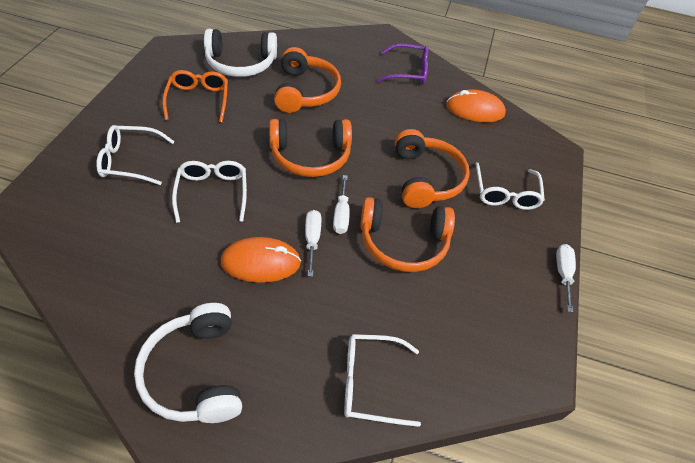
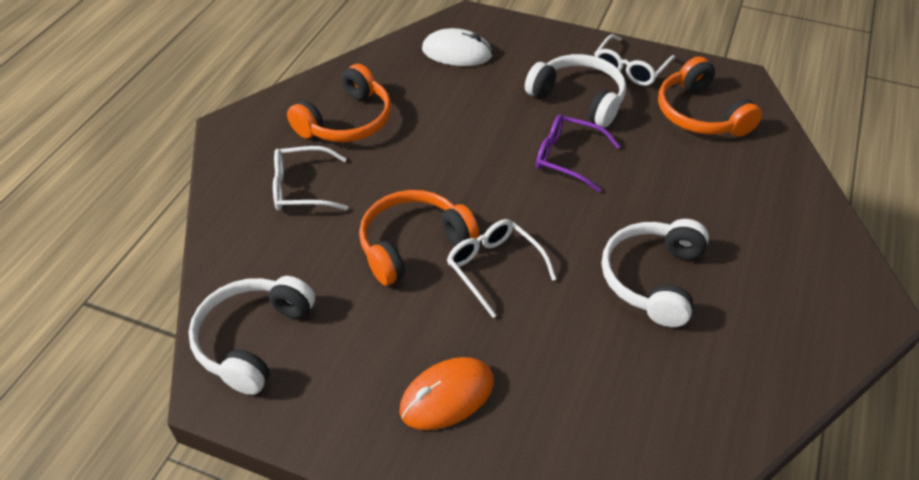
orange glasses: [162,70,228,122] = 1 -> none = 0
orange headphones: [269,119,352,177] [274,47,341,113] [360,197,455,272] [395,129,470,208] = 4 -> [287,64,391,142] [359,190,479,286] [658,57,762,137] = 3
orange mouse: [220,237,301,283] [446,90,506,122] = 2 -> [400,357,494,430] = 1
white glasses: [96,125,175,185] [172,161,247,223] [344,334,421,427] [475,162,545,210] = 4 -> [273,146,348,211] [447,219,556,318] [594,34,675,86] = 3
white headphones: [134,303,242,423] [204,29,277,77] = 2 -> [189,276,315,395] [525,54,626,127] [602,219,709,327] = 3
white mouse: none = 0 -> [422,28,493,66] = 1
white screwdriver: [305,210,321,277] [333,175,350,234] [556,244,576,312] = 3 -> none = 0

